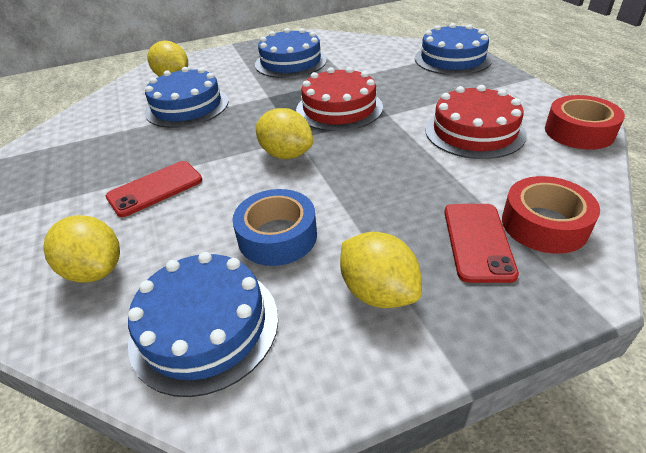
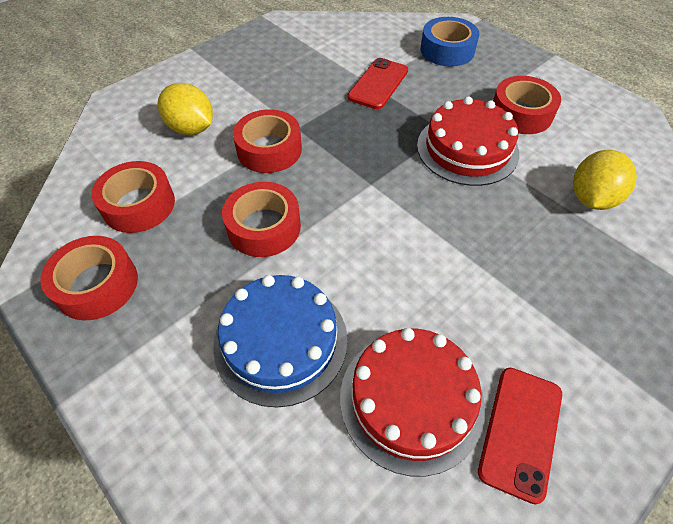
blue cake: [128,252,278,397] [145,67,229,128] [255,28,327,78] [415,23,492,75] = 4 -> [213,275,348,407] = 1
red tape: [502,176,600,254] [545,95,625,150] = 2 -> [40,236,138,320] [91,161,175,233] [222,182,301,257] [233,109,302,173] [493,76,561,134] = 5
yellow lemon: [43,215,120,283] [147,41,188,77] [256,108,313,159] [340,232,422,308] = 4 -> [158,83,213,135] [573,150,637,210] = 2

